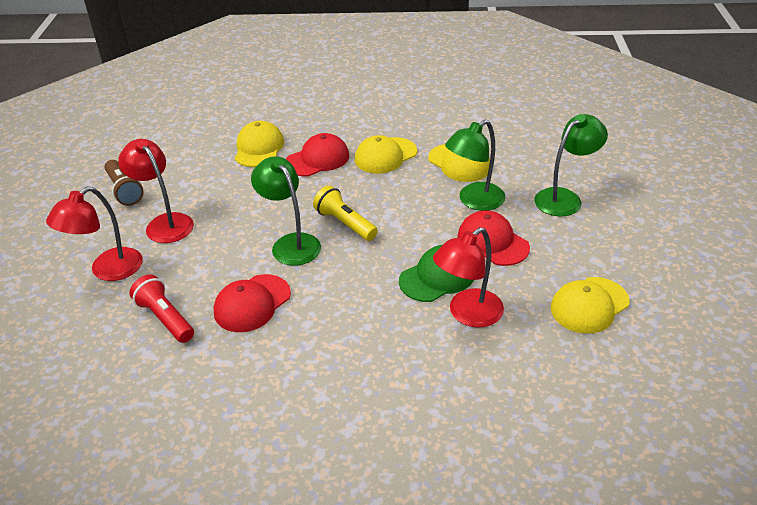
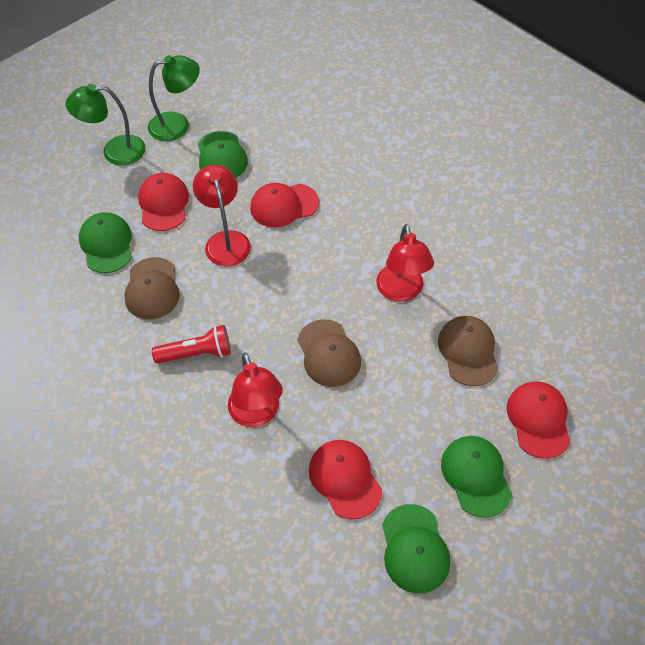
brown cap: none = 0 -> [124,257,180,320] [297,319,361,387] [438,316,498,386] = 3
brown flashlight: [104,160,144,206] = 1 -> none = 0
green cap: [399,245,474,302] = 1 -> [79,212,132,273] [198,131,248,177] [382,504,450,593] [441,436,512,518] = 4
green lamp: [251,156,321,265] [445,120,505,211] [534,114,608,217] = 3 -> [65,84,146,165] [148,55,200,141] = 2
red cap: [214,274,291,332] [286,133,349,176] [457,210,530,266] = 3 -> [138,173,189,231] [250,183,319,228] [309,440,382,520] [507,381,570,459] = 4
yellow cap: [235,121,284,167] [355,135,417,174] [428,144,490,182] [551,277,630,334] = 4 -> none = 0
yellow flashlight: [313,186,378,241] = 1 -> none = 0

